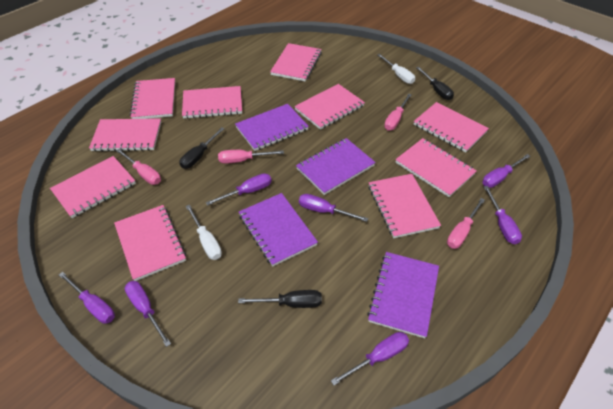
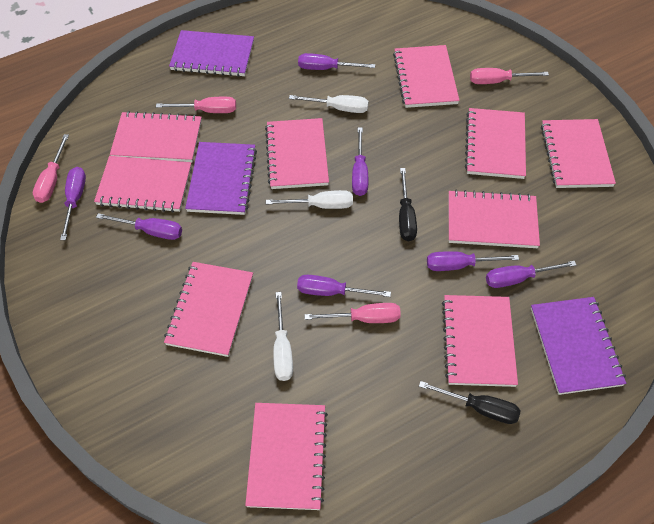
black screwdriver: [180,127,225,169] [238,290,322,308] [416,67,454,100] = 3 -> [399,168,417,241] [419,381,521,424] = 2
purple notebook: [235,104,309,151] [239,193,318,266] [296,138,376,195] [367,252,439,338] = 4 -> [169,30,254,77] [185,142,257,215] [531,297,626,395] = 3
white screwdriver: [186,205,222,260] [377,54,415,84] = 2 -> [266,190,353,209] [273,292,293,381] [289,95,369,113] = 3

